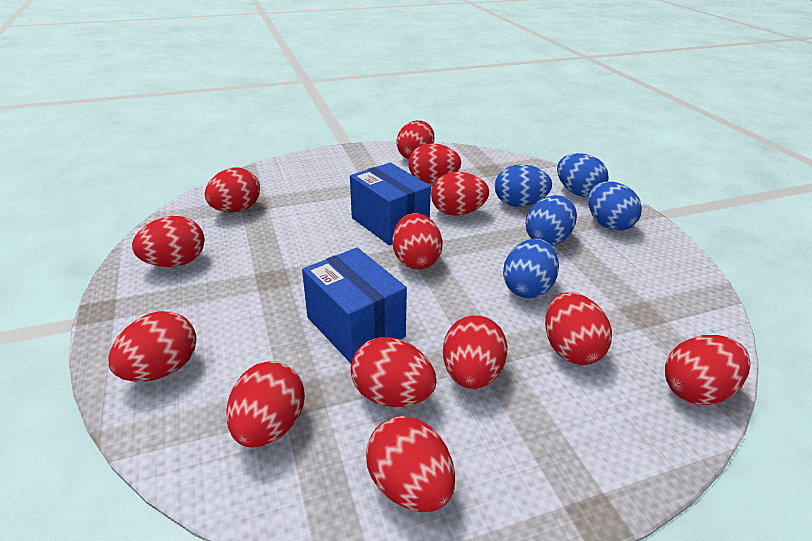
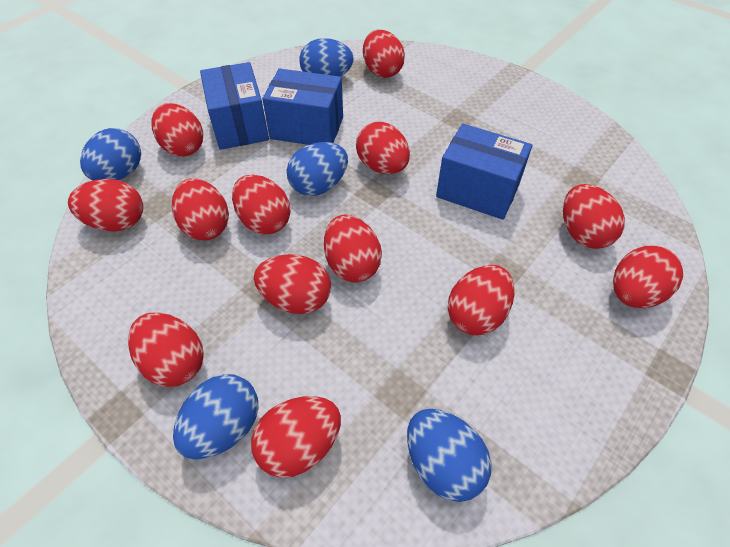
blue box: [302,248,407,363] [350,163,431,245] = 2 -> [200,62,269,150] [262,69,343,145] [436,124,532,220] = 3

